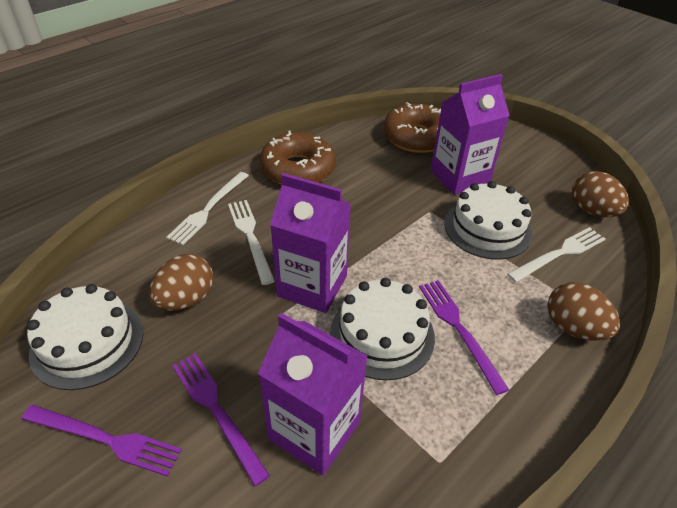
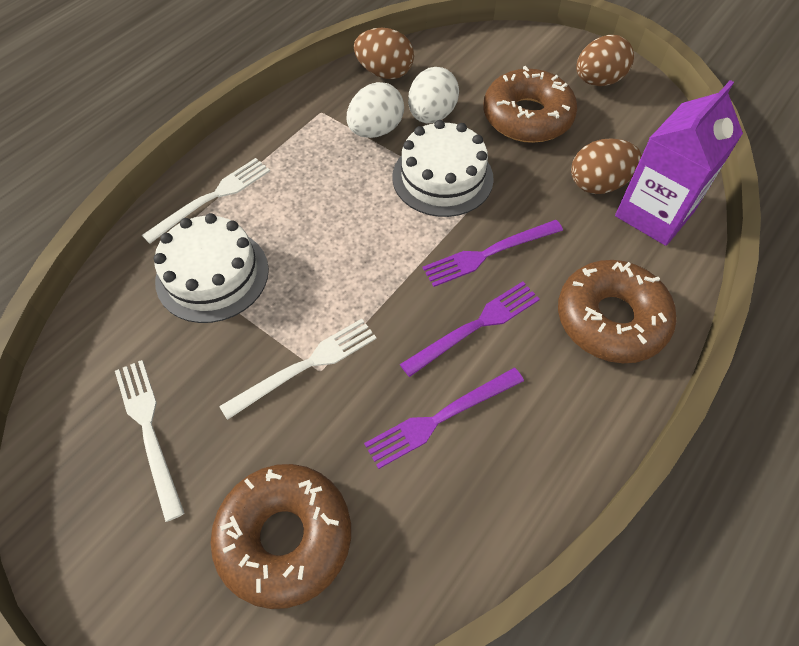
brown donut: [260,131,336,185] [383,102,441,153] = 2 -> [211,464,351,609] [483,66,577,143] [558,260,676,363] = 3
purple carton: [258,313,368,475] [270,173,351,313] [431,74,510,195] = 3 -> [615,80,743,246] = 1
white cake: [27,284,143,390] [330,278,435,380] [444,181,532,260] = 3 -> [154,213,269,323] [392,120,494,217] = 2
white egg: none = 0 -> [347,82,404,138] [408,67,459,123] = 2

